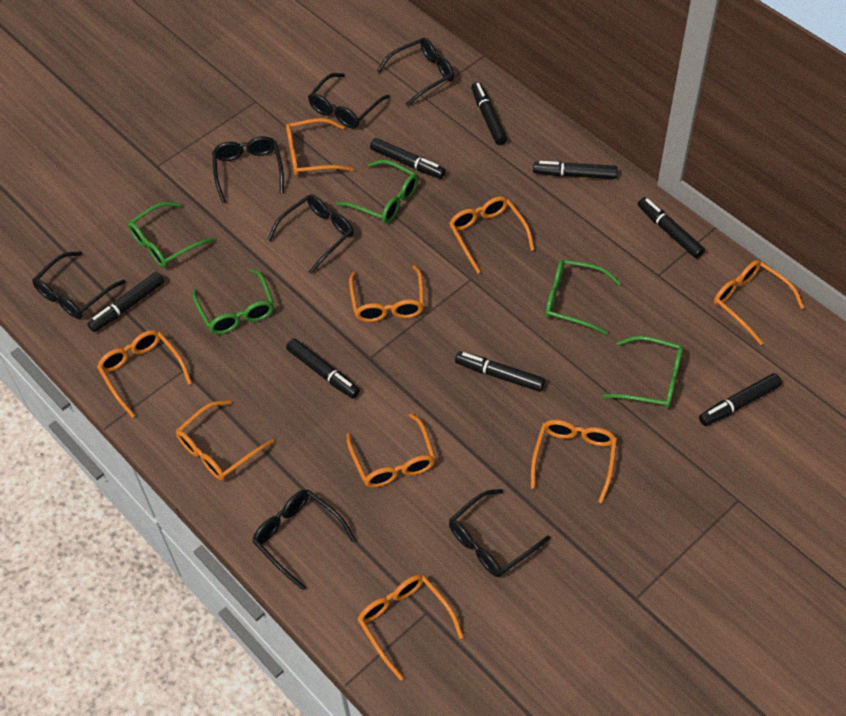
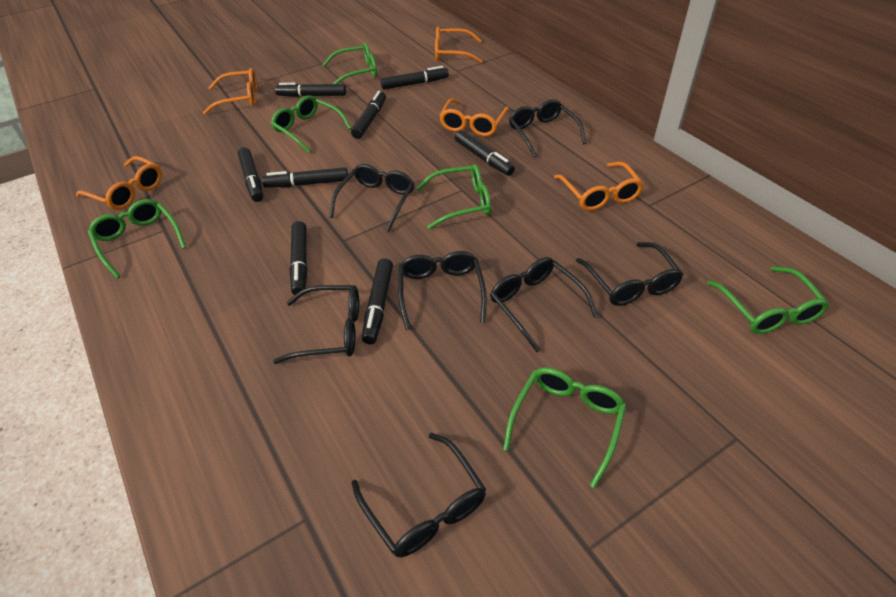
green glasses: [128,202,215,268] [192,268,274,334] [336,160,418,224] [545,259,621,335] [602,336,683,408] = 5 -> [88,199,187,279] [271,95,351,153] [323,43,377,84] [416,164,491,229] [503,367,626,488] [707,267,830,334] = 6
orange glasses: [97,330,192,418] [176,400,274,480] [286,118,354,176] [346,413,436,488] [349,265,424,322] [357,575,464,681] [449,196,535,274] [531,420,617,503] [714,260,804,345] = 9 -> [76,156,162,210] [203,68,258,115] [435,27,482,63] [439,98,509,136] [554,162,644,211] = 5

